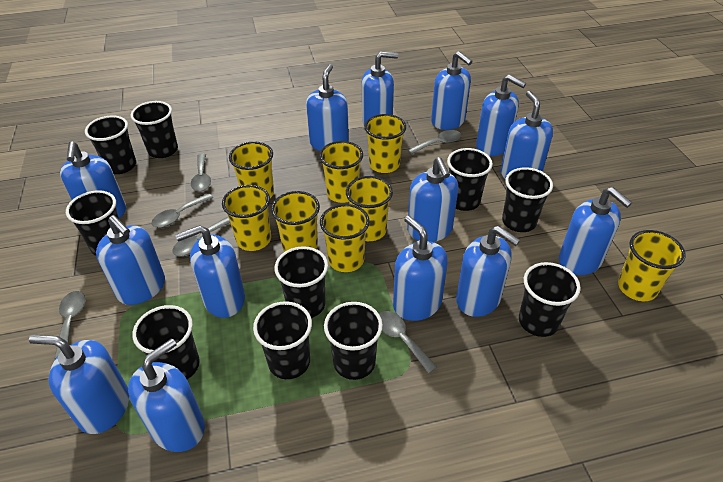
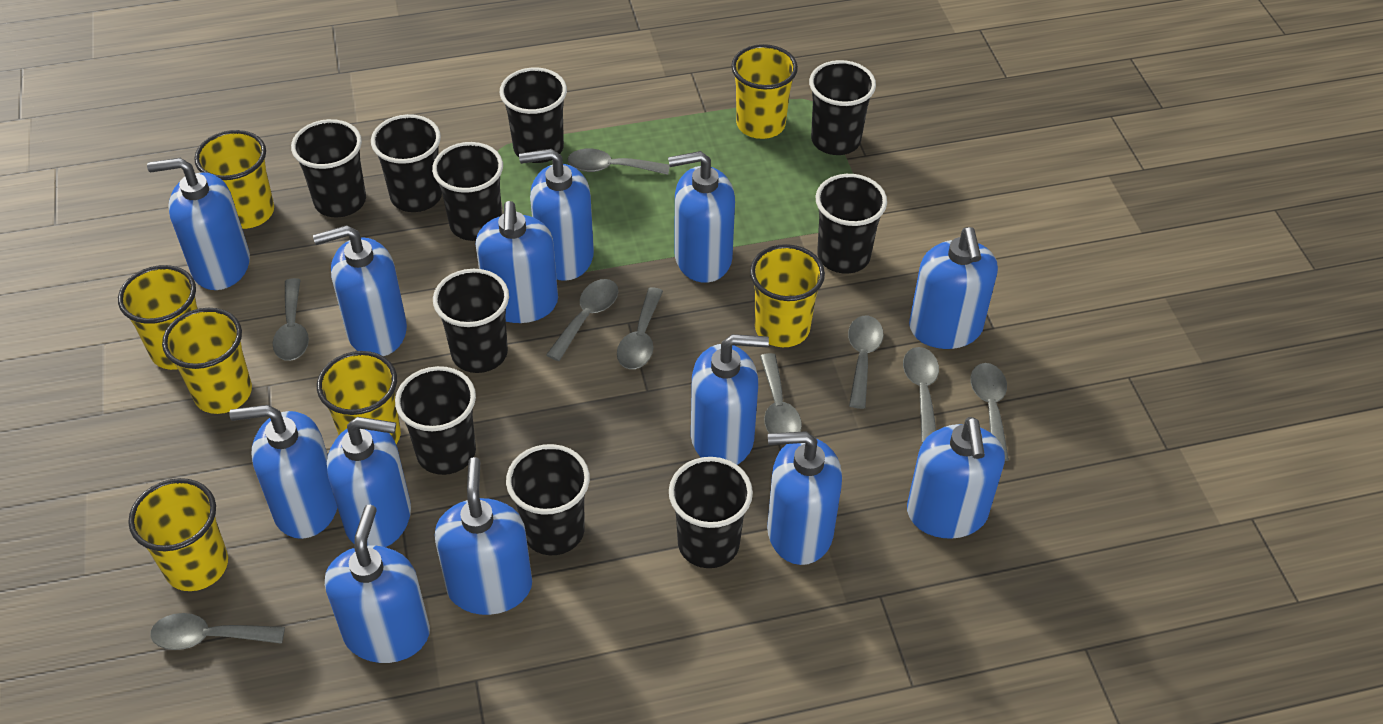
blue soap dispenser: [29,335,129,434] [60,141,126,218] [96,215,165,305] [128,338,205,452] [175,225,245,318] [306,64,349,151] [362,51,398,126] [393,216,448,321] [407,157,458,242] [431,51,472,130] [456,226,520,317] [476,74,526,156] [501,91,553,178] [559,187,632,275] = 14 -> [147,158,250,290] [229,405,337,539] [313,225,407,356] [325,505,430,663] [327,417,411,547] [435,457,532,615] [475,201,558,323] [519,149,594,281] [668,151,735,283] [691,334,769,465] [767,431,842,565] [907,417,1005,539] [909,227,998,349] = 13
grey spoon: [55,291,85,359] [152,193,213,228] [172,217,230,256] [191,154,211,192] [379,311,437,373] [408,130,461,155] = 6 -> [150,613,285,650] [272,278,309,361] [546,279,618,361] [568,149,670,175] [617,287,663,369] [760,353,802,434] [848,316,884,409] [903,347,939,443] [970,363,1009,461] = 9
yellow cup: [222,185,271,251] [229,142,274,198] [271,191,320,252] [319,141,363,203] [320,204,370,272] [346,176,393,241] [364,114,406,173] [618,230,686,301] = 8 -> [118,265,198,370] [128,478,228,591] [162,308,252,414] [194,130,274,229] [317,351,401,444] [731,44,798,139] [750,244,825,347] = 7

